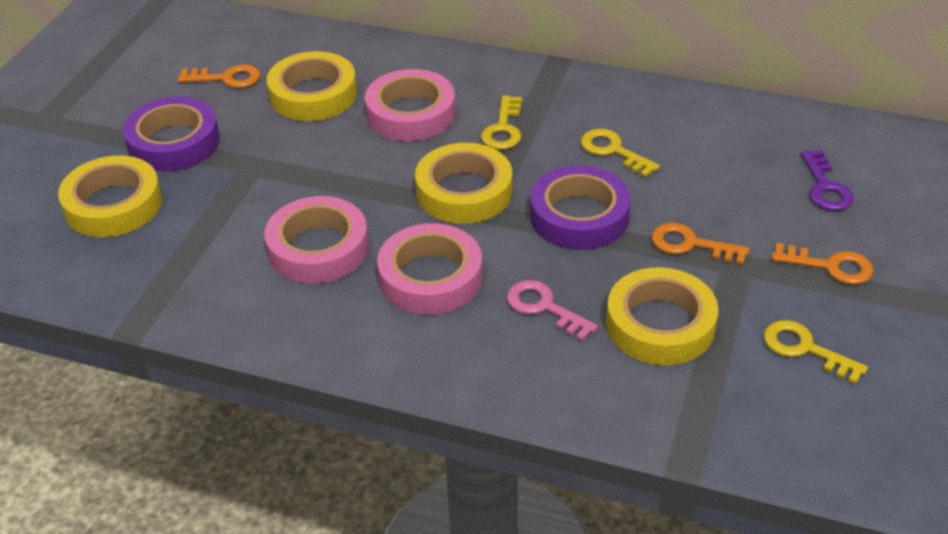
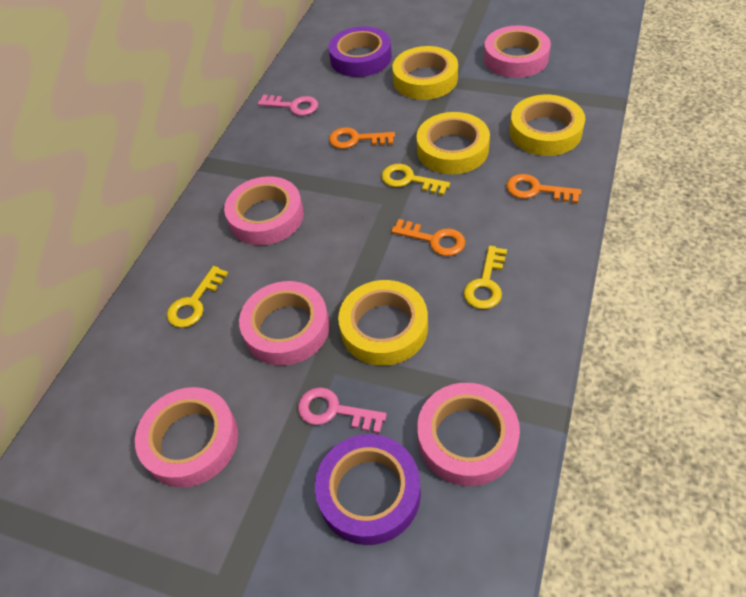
pink key: [507,280,598,341] = 1 -> [258,95,318,116] [298,387,387,433] = 2
pink tape: [264,196,369,284] [365,69,456,141] [377,223,482,315] = 3 -> [135,387,238,487] [224,176,304,245] [239,281,330,365] [417,383,520,486] [484,25,551,78] = 5
purple key: [801,150,854,211] = 1 -> none = 0

